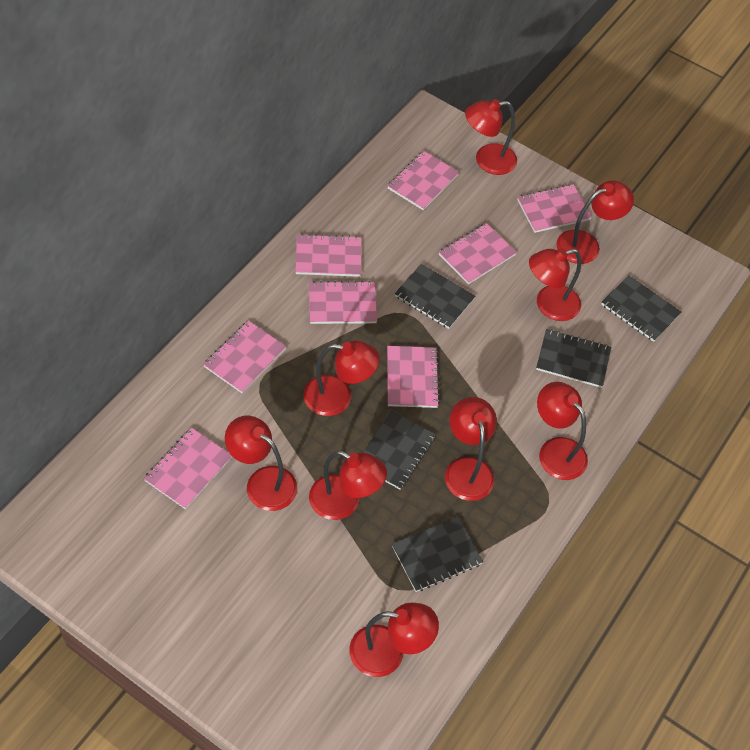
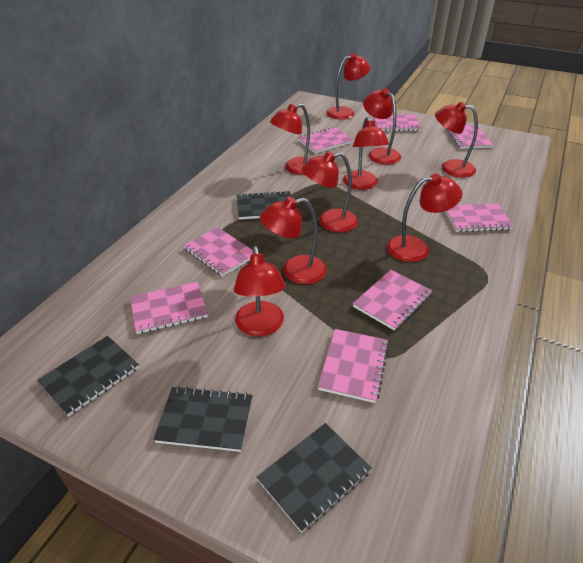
black notebook: [362,411,436,489] [392,517,483,592] [395,264,475,329] [536,329,611,388] [601,275,681,342] = 5 -> [37,336,139,417] [153,386,253,452] [237,191,291,220] [257,423,372,533] = 4

